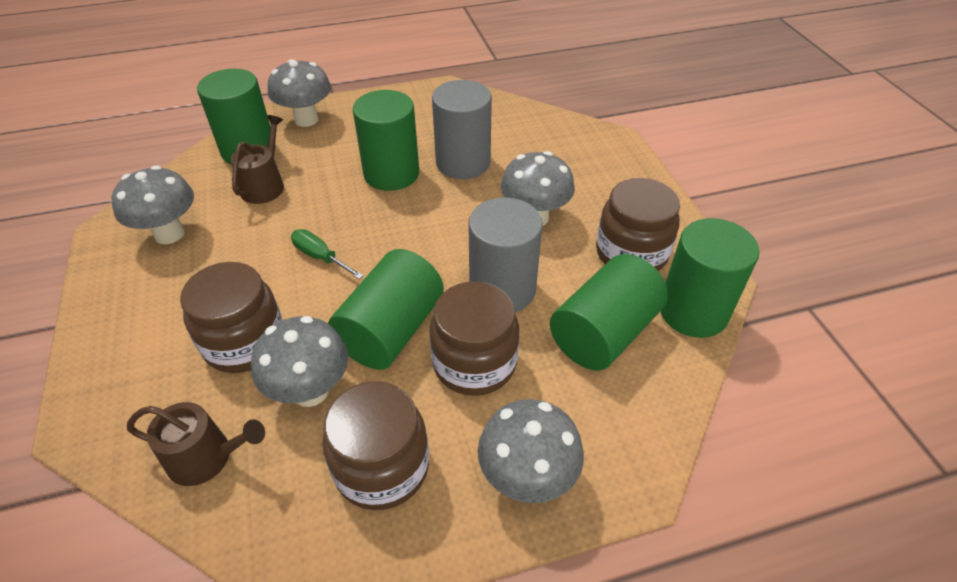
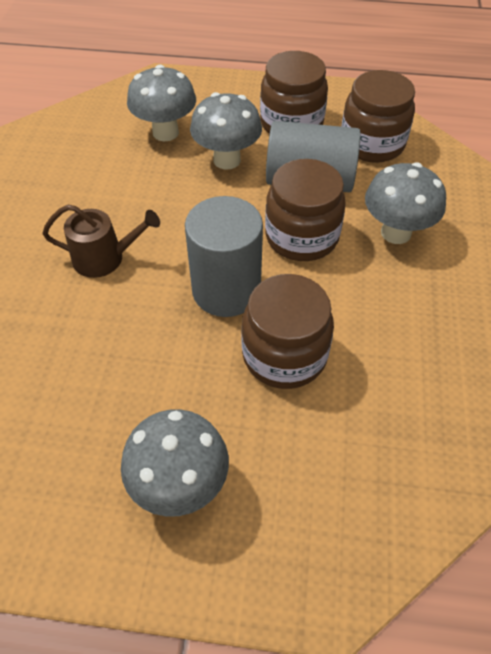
brown watering can: [127,402,265,486] [231,115,284,204] = 2 -> [42,205,160,278] = 1
green cylinder: [197,69,276,165] [328,249,444,370] [353,90,419,191] [550,254,668,371] [660,218,759,338] = 5 -> none = 0
green screwdriver: [291,229,364,279] = 1 -> none = 0
grey mushroom: [111,165,194,244] [251,316,348,407] [268,59,331,127] [478,399,584,503] [501,151,575,226] = 5 -> [121,409,229,517] [127,65,196,141] [190,92,262,169] [365,162,446,244] = 4

